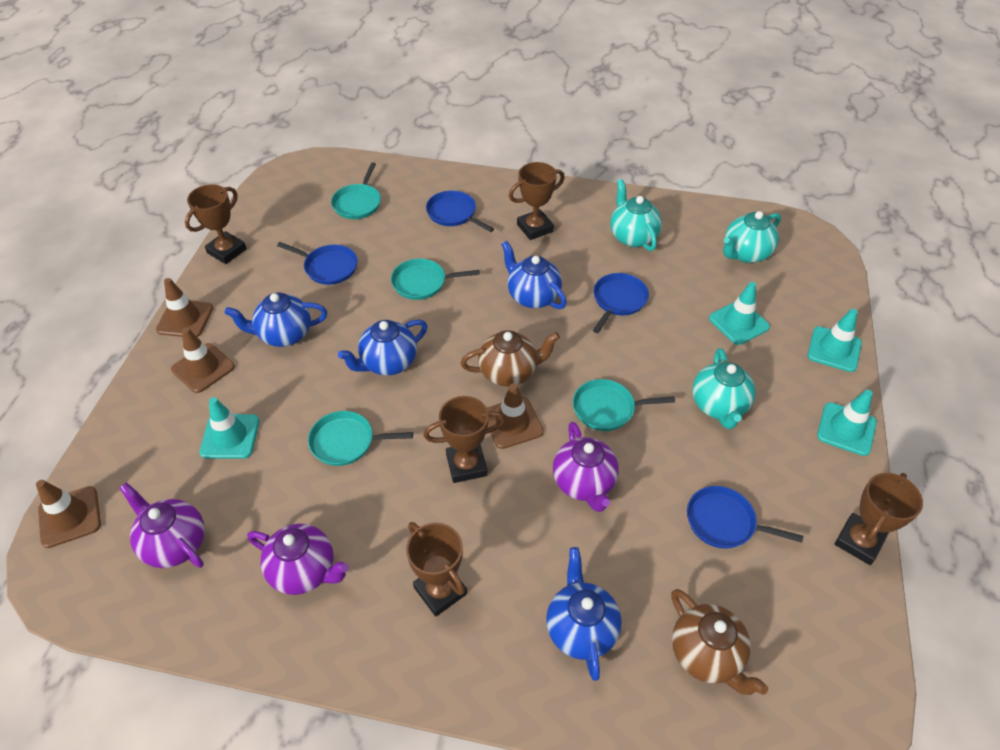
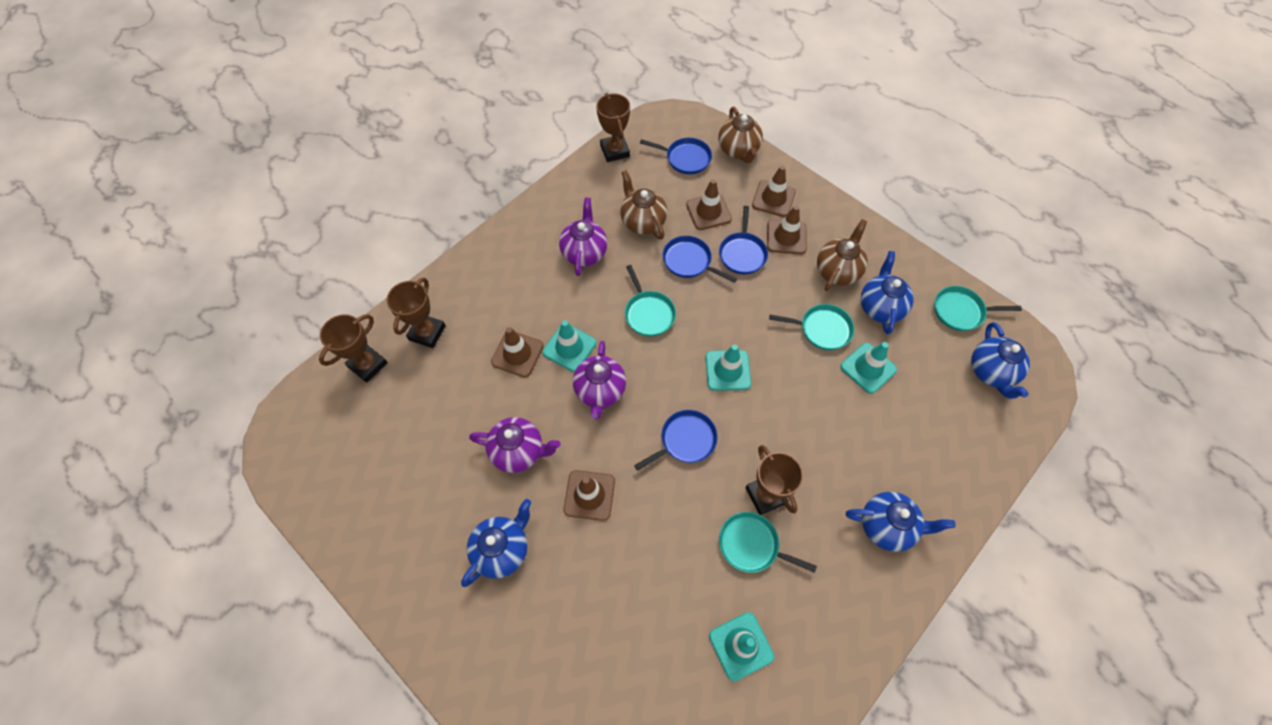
brown teapot: [461,330,560,387] [671,589,768,695] = 2 -> [620,170,667,239] [718,107,763,163] [817,219,868,291] = 3
brown traffic cone: [36,480,101,548] [156,278,213,337] [171,328,235,393] [487,383,544,449] = 4 -> [491,327,544,377] [563,470,615,521] [686,179,732,230] [752,166,796,217] [767,205,807,254] = 5
brown trophy: [185,184,247,264] [406,522,467,616] [424,396,505,483] [509,162,565,240] [835,473,923,565] = 5 -> [319,314,388,383] [386,278,446,348] [596,93,630,162] [746,445,803,515] = 4
turquoise teapot: [610,179,662,251] [693,348,755,429] [723,211,781,263] = 3 -> none = 0

